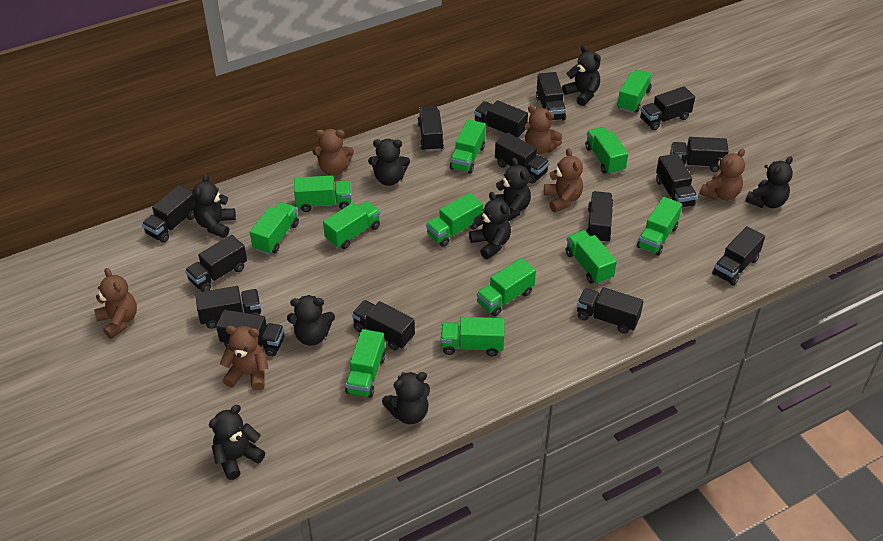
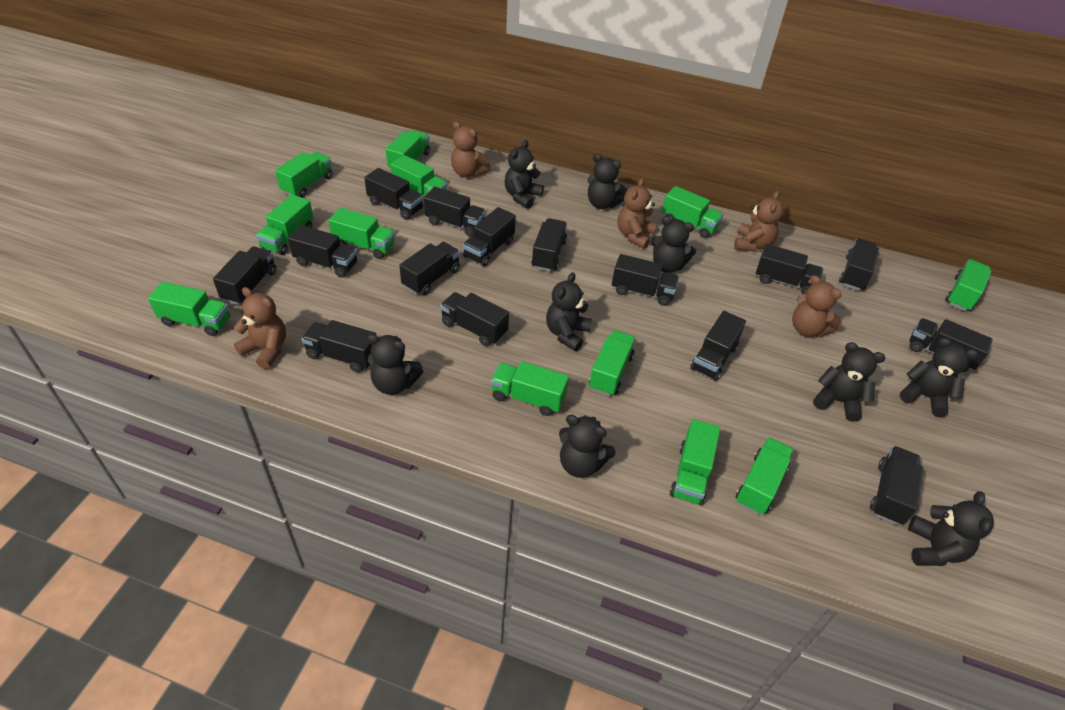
brown teddy bear: [94,268,137,339] [220,326,269,391] [313,129,354,176] [525,105,562,155] [544,148,583,212] [699,149,745,200] = 6 -> [234,287,286,369] [451,121,491,177] [617,178,656,249] [734,191,784,252] [792,275,842,337] = 5

